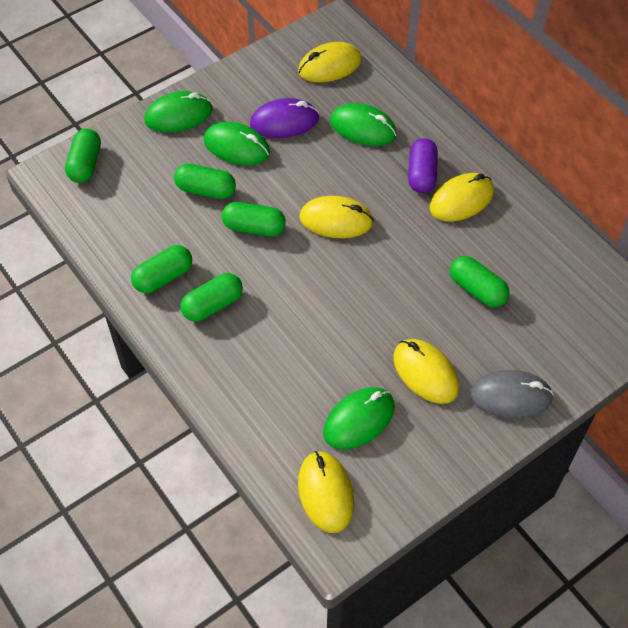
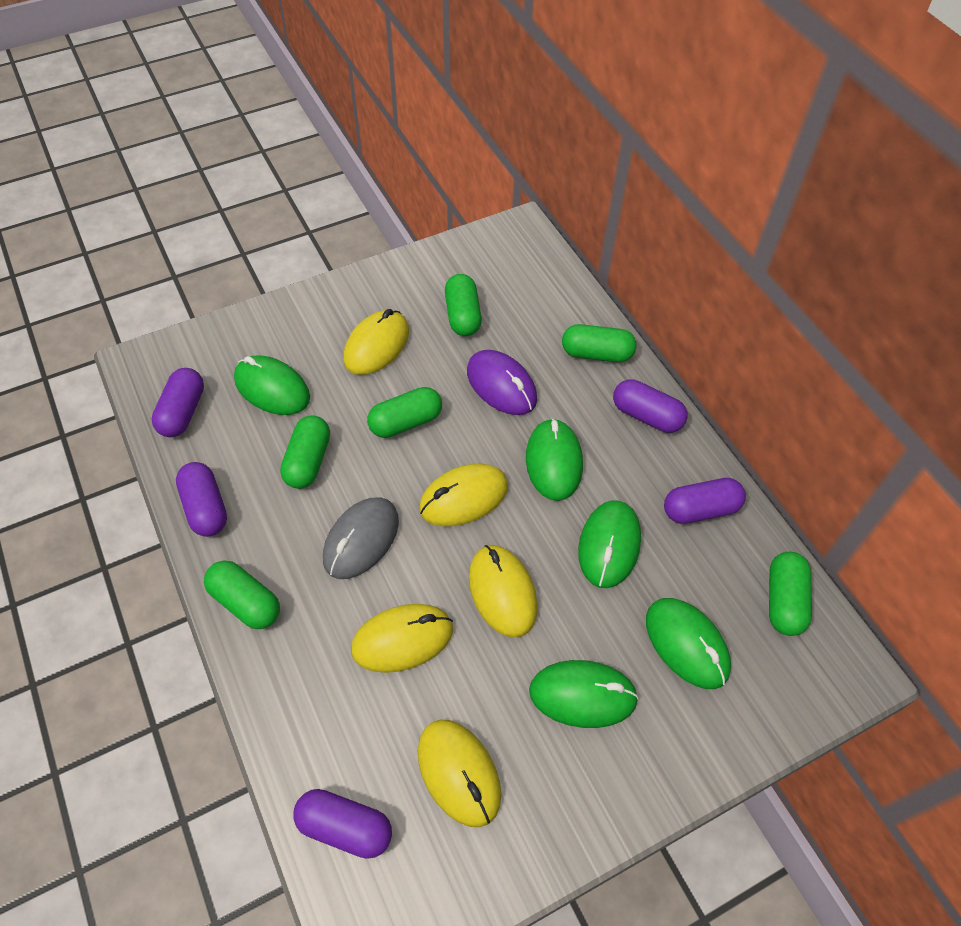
green mouse: [144,91,212,132] [204,122,270,165] [323,387,395,450] [330,103,397,146] = 4 -> [234,355,310,415] [526,418,583,501] [529,660,639,728] [578,500,641,588] [646,598,731,689] = 5
purple capsule: [408,138,438,193] = 1 -> [152,368,204,437] [176,462,227,537] [294,789,392,859] [613,379,687,433] [664,478,746,524] = 5

